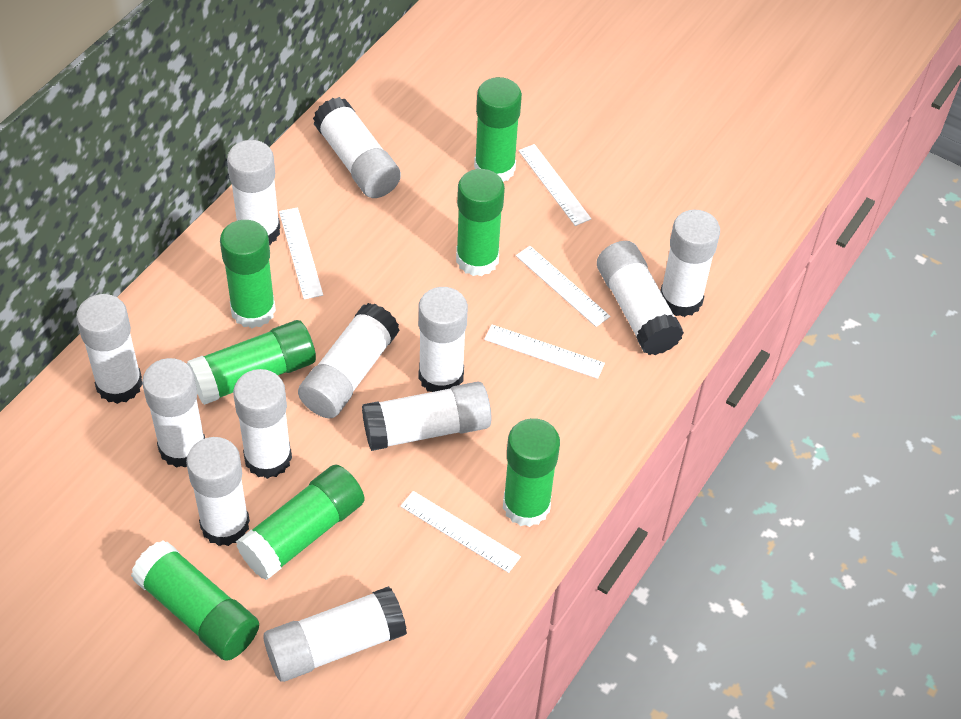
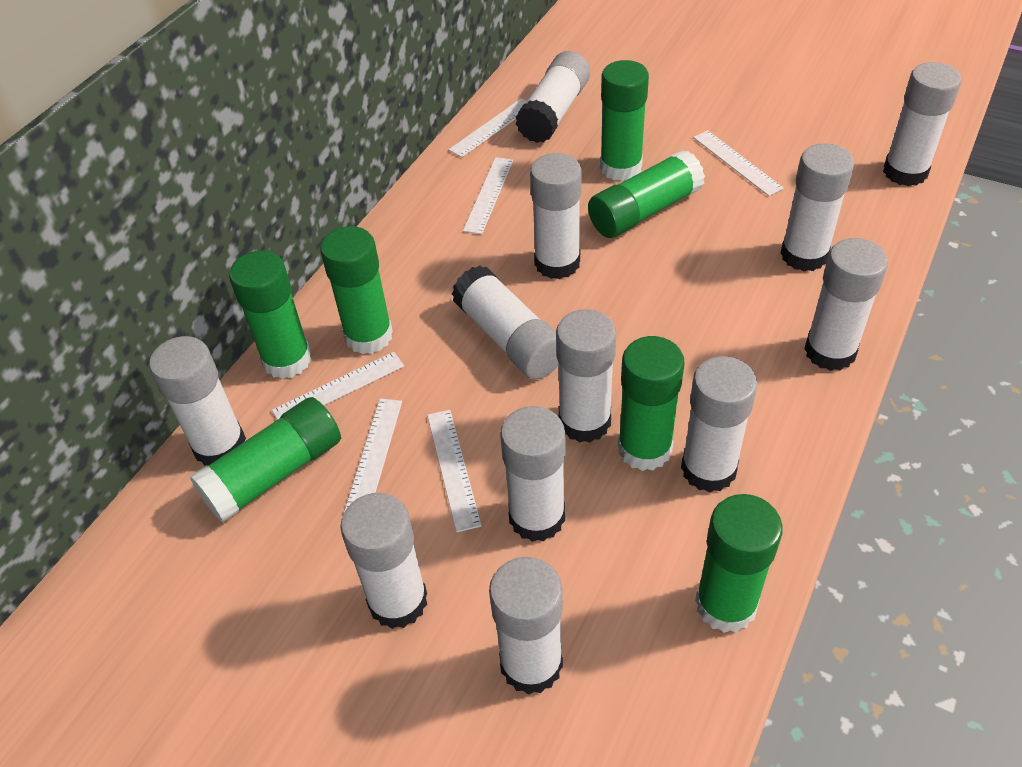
white ruler: [279,207,323,299] [400,491,521,573] [484,325,605,379] [516,246,610,327] [518,144,591,226] = 5 -> [272,352,404,420] [343,399,402,515] [427,410,481,532] [448,98,527,157] [463,157,513,234] [693,130,784,196] = 6

